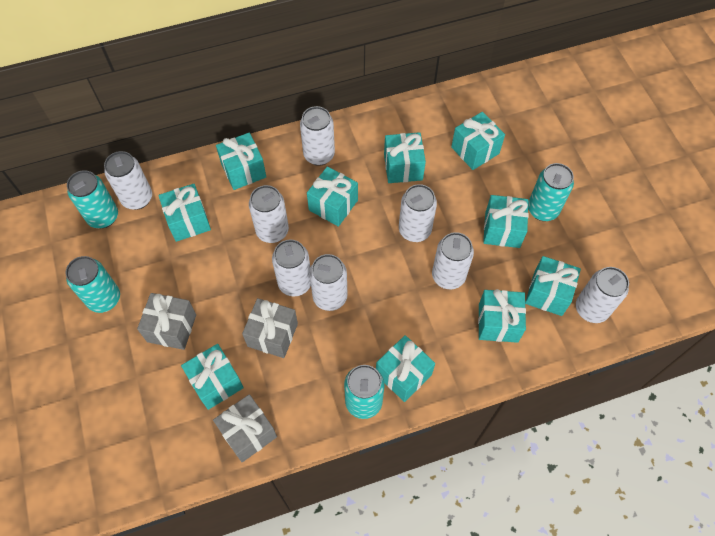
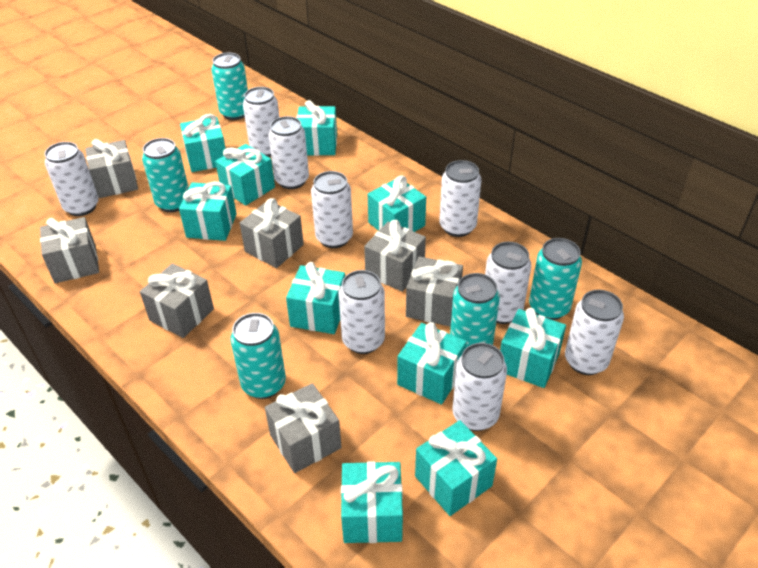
grey gift: [137,293,196,350] [213,394,277,462] [242,298,298,358] = 3 -> [40,217,99,283] [85,139,138,198] [140,263,214,338] [240,198,304,268] [265,383,342,473] [364,220,426,292] [406,256,463,326] = 7
turquoise can: [65,256,120,313] [67,170,118,228] [344,365,385,419] [528,163,574,221] = 4 -> [142,138,189,212] [211,53,248,120] [230,313,286,399] [450,273,500,348] [529,238,582,320] = 5
white can: [104,151,152,210] [249,185,289,243] [272,239,311,296] [300,106,335,166] [309,254,348,311] [399,184,437,242] [432,232,474,289] [576,267,629,323] = 8 -> [45,142,98,216] [243,87,279,157] [268,116,309,189] [311,171,353,248] [339,270,385,354] [439,160,481,237] [452,343,507,431] [485,242,531,324] [565,290,624,375] = 9

